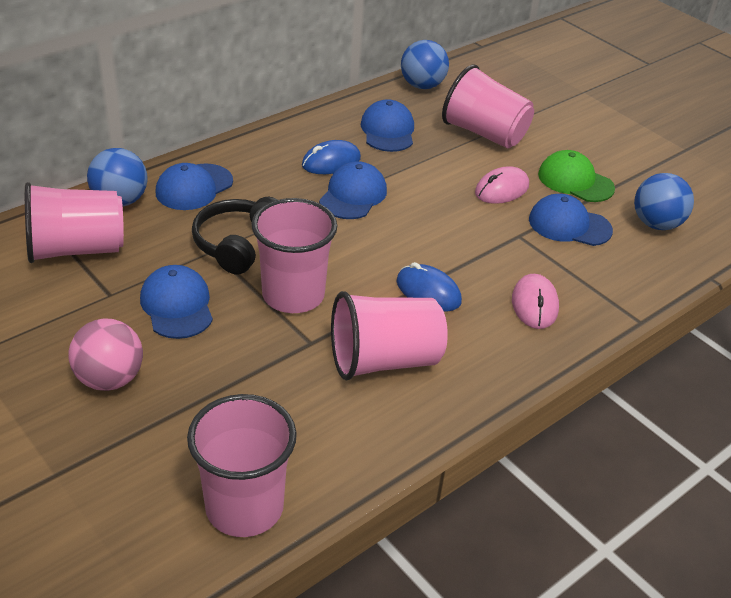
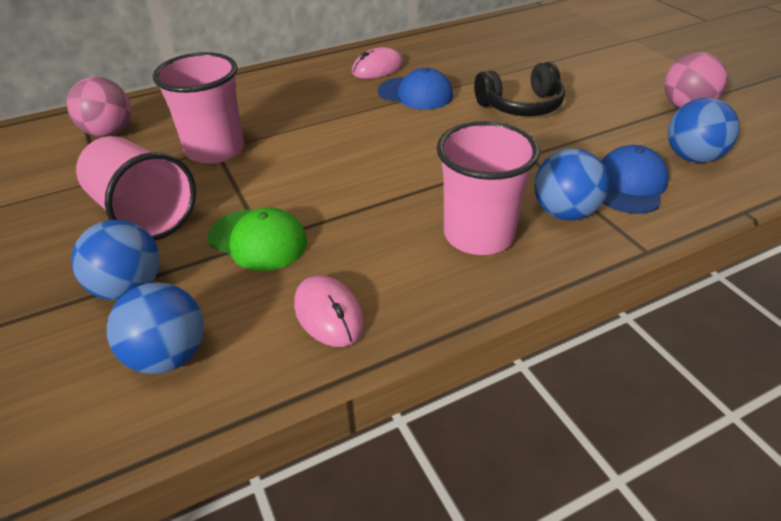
blue ball: [87,148,148,206] [401,40,449,89] [634,173,694,230] = 3 -> [71,220,160,301] [106,282,204,374] [534,149,609,220] [668,98,740,163] = 4
blue cap: [140,265,213,339] [155,163,233,210] [319,161,387,219] [361,99,414,152] [529,194,613,246] = 5 -> [378,68,453,109] [601,145,669,214] = 2
blue mouse: [302,140,361,174] [397,262,462,312] = 2 -> none = 0
pink ball: [68,318,143,391] = 1 -> [67,77,131,137] [664,52,728,108] = 2
pink cup: [25,182,124,263] [187,394,297,537] [251,198,337,313] [331,291,448,380] [442,64,534,148] = 5 -> [76,136,196,241] [153,52,244,164] [437,121,540,255] = 3

